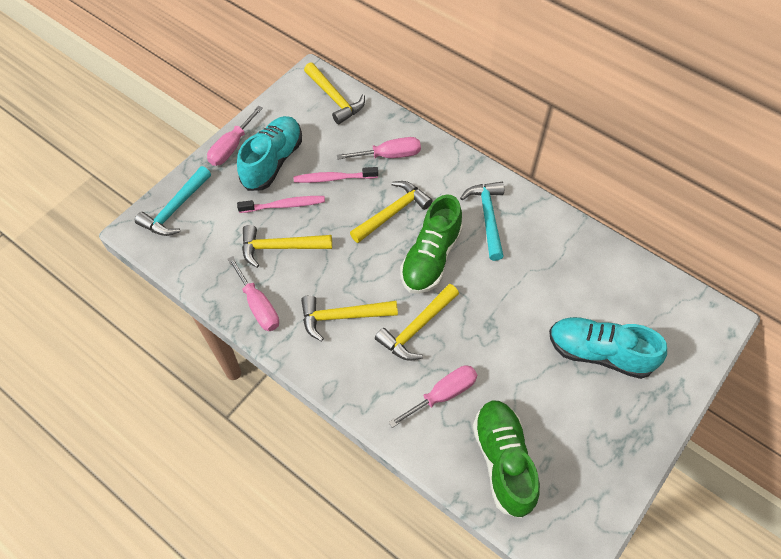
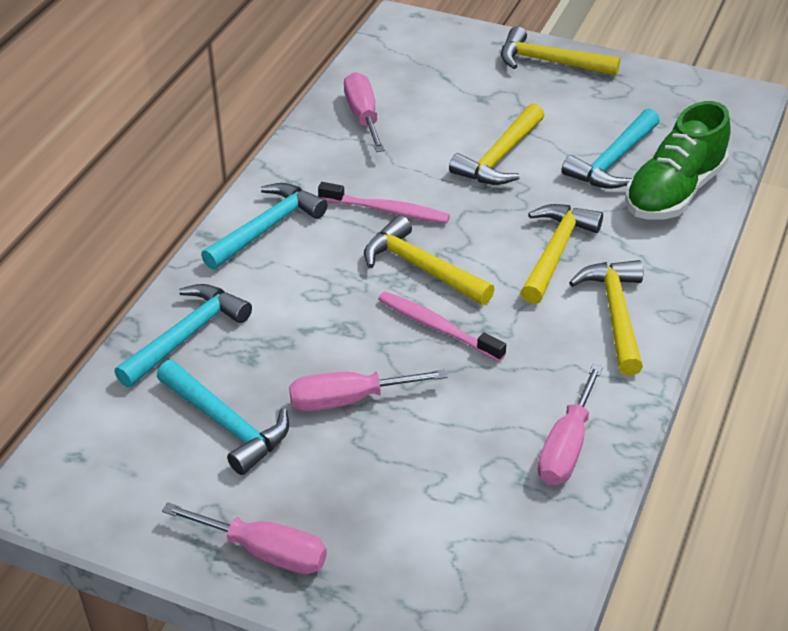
green shoe: [400,194,463,294] [473,400,540,518] = 2 -> [625,101,731,220] = 1
turquoise hammer: [135,166,211,236] [460,182,504,261] = 2 -> [115,284,252,387] [157,360,289,475] [201,183,328,270] [561,109,660,189] = 4
turquoise shoe: [237,116,302,191] [549,317,667,379] = 2 -> none = 0

